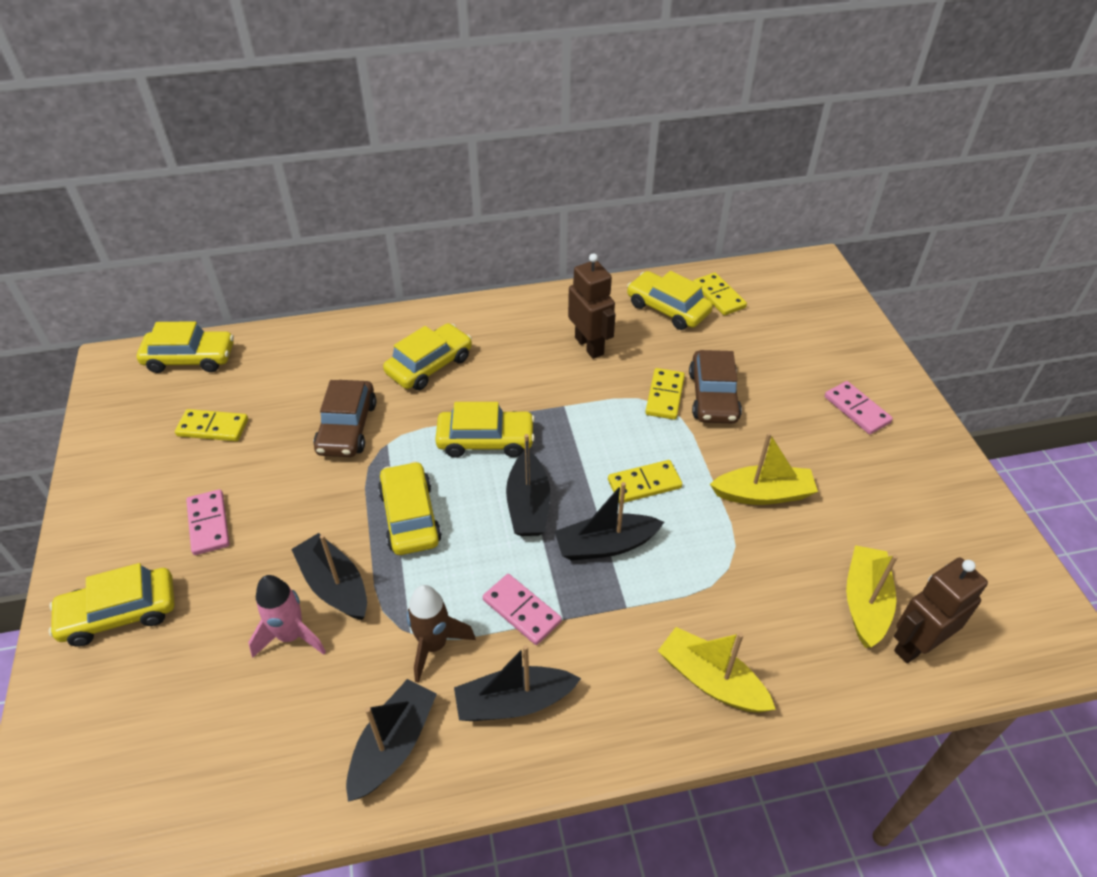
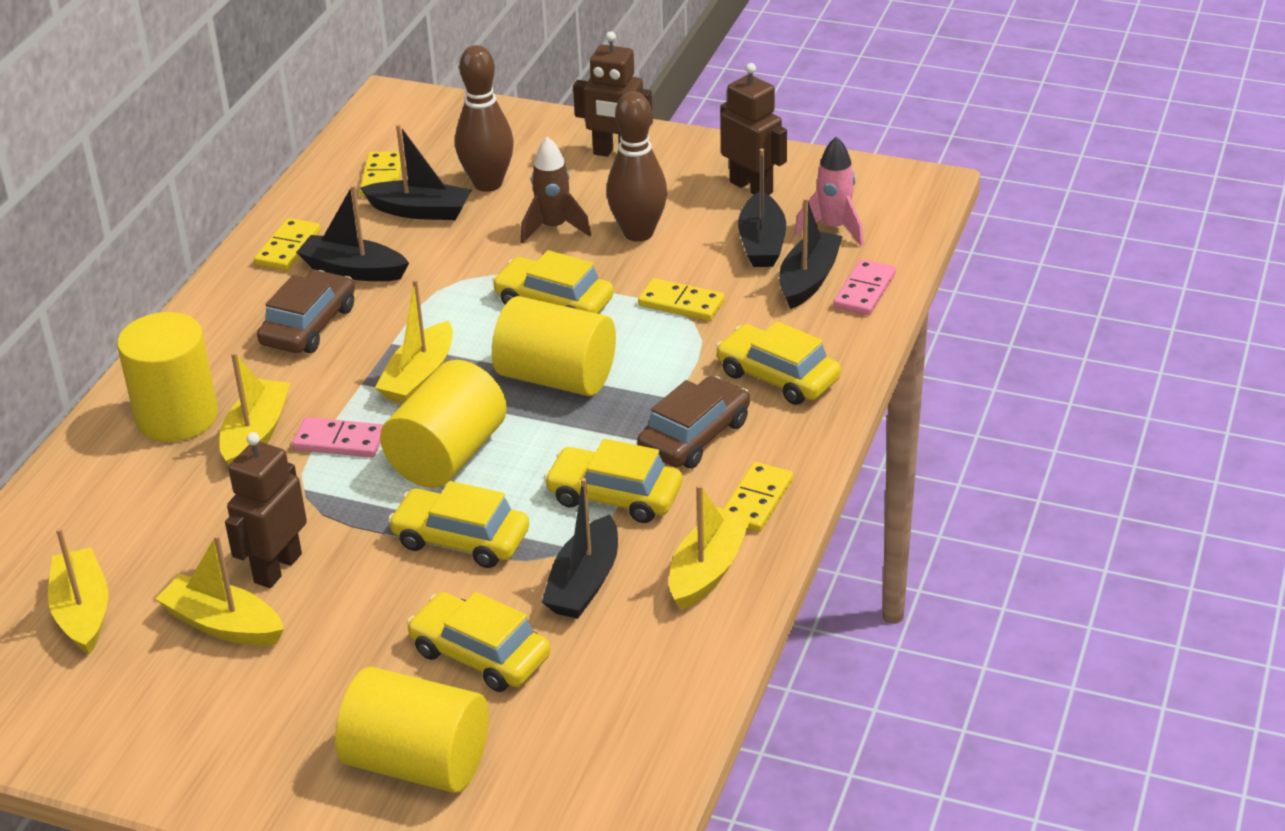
brown bowling pin: none = 0 -> [455,45,514,192] [606,91,667,242] = 2
brown robot: [568,253,616,359] [894,558,988,663] = 2 -> [225,432,307,588] [573,31,653,157] [721,63,787,195] = 3
pink domino: [186,489,230,555] [483,574,562,645] [825,381,893,434] = 3 -> [292,417,383,457] [833,259,896,315] = 2
yellow boat: [658,627,776,712] [710,433,818,505] [846,545,898,648] = 3 -> [48,528,108,655] [155,535,284,646] [219,352,291,464] [375,279,453,404] [669,485,751,610] = 5
yellow car: [49,563,174,647] [137,321,234,373] [378,461,442,555] [383,323,472,390] [435,402,535,458] [627,271,713,330] = 6 -> [388,481,529,568] [407,592,551,692] [492,250,614,314] [544,439,682,523] [716,321,841,405] = 5
yellow cylinder: none = 0 -> [117,312,218,442] [335,667,489,793] [380,360,507,488] [492,296,616,396] = 4

